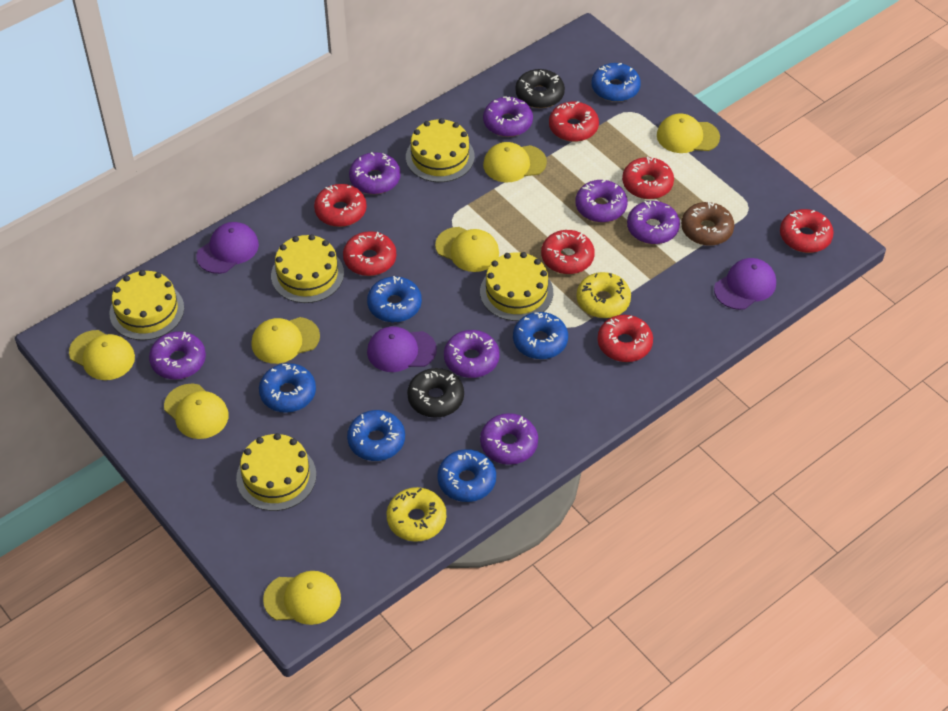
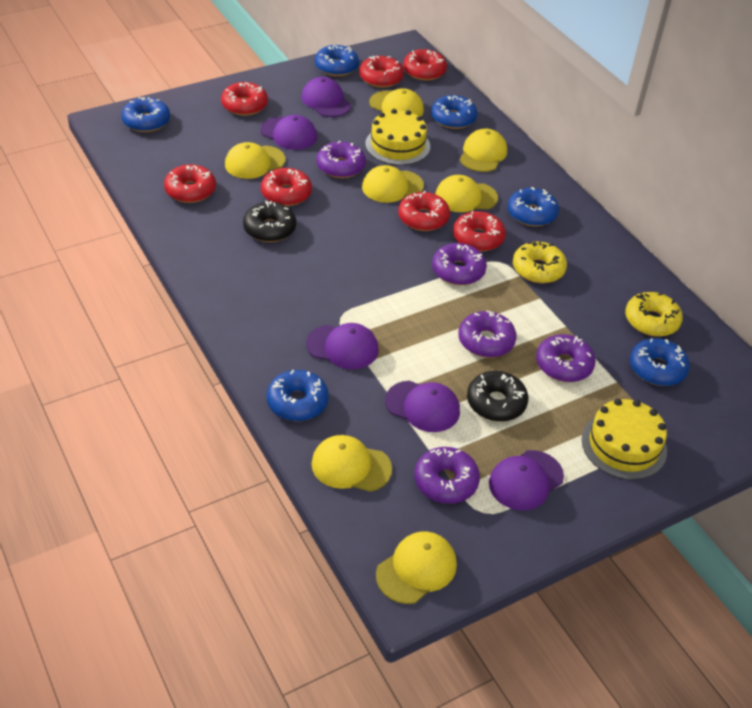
brown donut: [681,201,734,246] = 1 -> none = 0
purple cap: [196,222,259,274] [367,326,437,372] [714,258,776,310] = 3 -> [260,115,317,150] [301,77,351,117] [306,323,379,369] [385,381,460,432] [489,450,564,510] = 5
purple donut: [149,331,206,379] [349,152,401,194] [444,330,500,378] [480,413,538,465] [483,96,533,137] [575,180,628,223] [627,201,680,244] = 7 -> [317,141,366,178] [414,447,480,504] [432,243,487,285] [458,310,517,358] [536,334,596,382] = 5
yellow cake: [110,270,184,340] [236,433,316,511] [271,234,344,303] [406,118,475,182] [480,252,553,321] = 5 -> [365,109,430,165] [582,399,667,480] = 2

